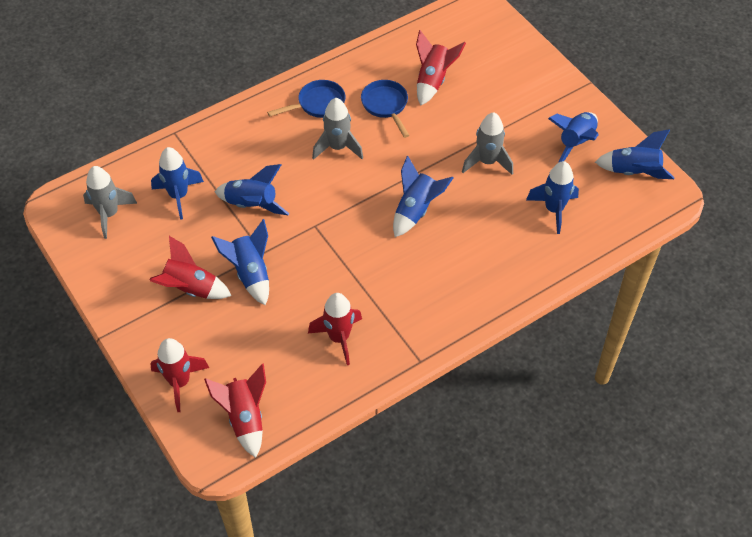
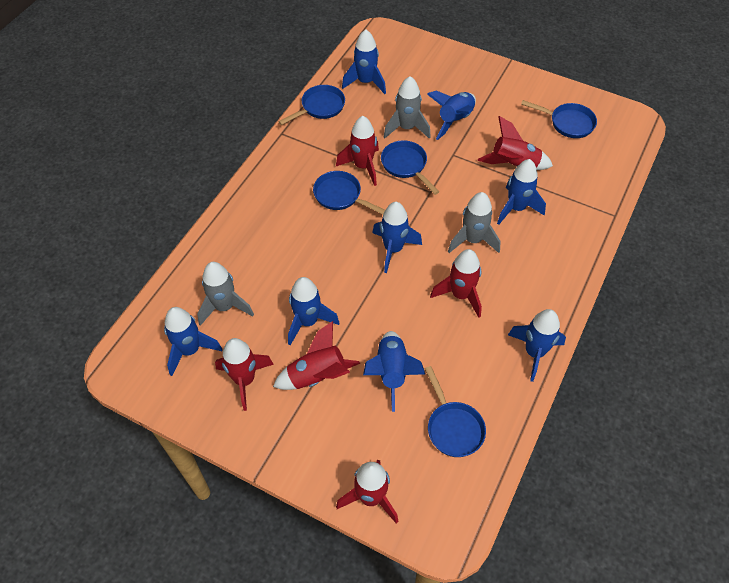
blue pan: [267,80,346,118] [361,80,409,138] = 2 -> [278,85,345,125] [313,171,385,215] [381,140,439,195] [425,366,486,457] [521,100,597,138] = 5
blue rocket: [151,147,204,220] [211,219,269,305] [215,164,289,215] [393,156,453,237] [526,161,579,234] [548,112,598,163] [595,129,675,179] = 7 -> [164,307,222,376] [288,277,339,345] [342,30,386,94] [363,331,425,412] [372,202,422,273] [427,91,476,140] [497,159,546,225] [508,309,566,382] = 8
red rocket: [150,236,232,299] [150,338,209,412] [204,364,266,458] [308,293,362,365] [416,30,466,106] = 5 -> [215,338,274,411] [273,321,360,390] [336,116,379,186] [336,460,399,524] [430,249,482,318] [478,116,553,170] = 6

